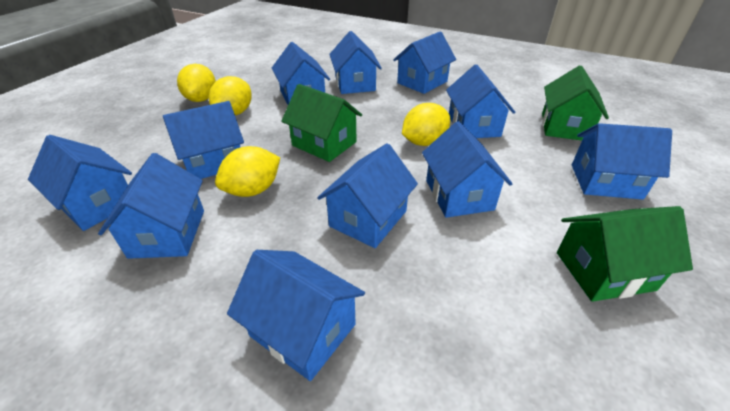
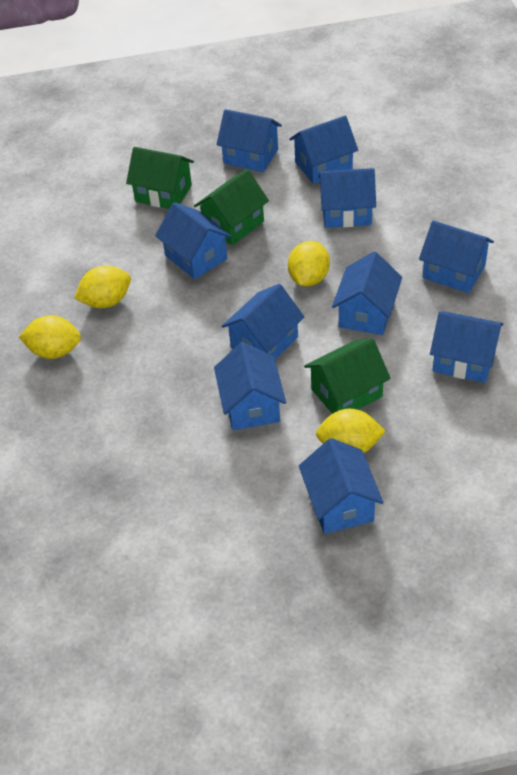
blue house: [28,135,132,231] [98,153,204,259] [163,101,244,179] [227,250,365,381] [272,42,330,105] [317,143,418,248] [329,31,382,94] [393,32,456,94] [422,121,512,218] [446,64,515,138] [572,123,672,200] = 11 -> [155,202,232,279] [214,342,286,430] [216,109,282,172] [221,284,304,359] [289,116,358,184] [299,438,383,534] [318,168,376,228] [332,252,402,335] [419,220,494,293] [430,311,503,383] = 10

